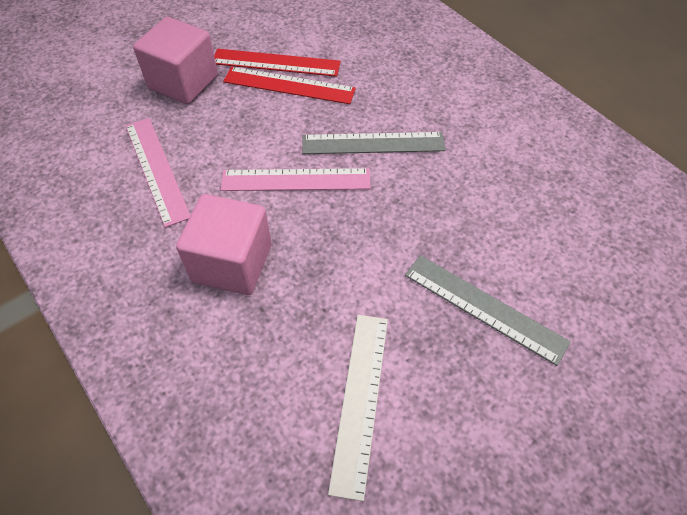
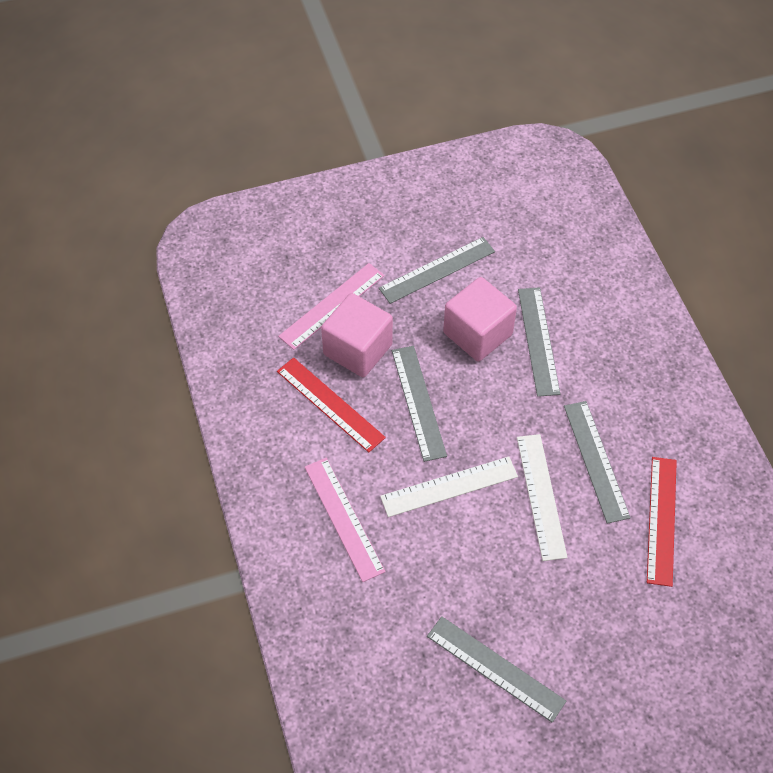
grey ruler: [302,132,445,154] [405,255,571,366] = 2 -> [379,237,495,304] [392,346,447,462] [427,616,566,722] [518,287,560,397] [564,401,631,524] = 5
white ruler: [328,315,388,501] = 1 -> [380,456,518,517] [517,434,568,561] = 2

